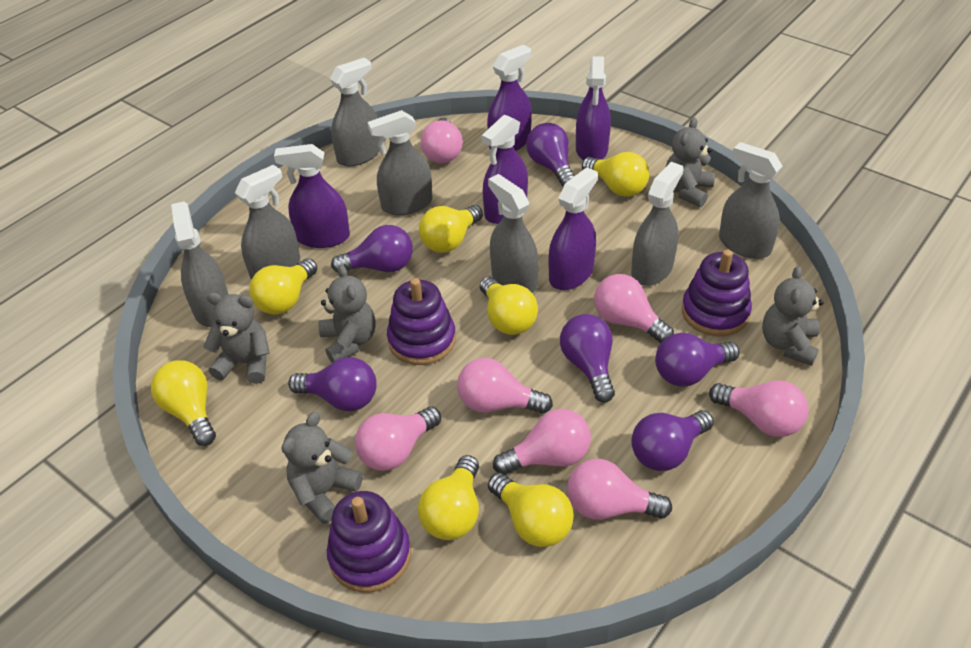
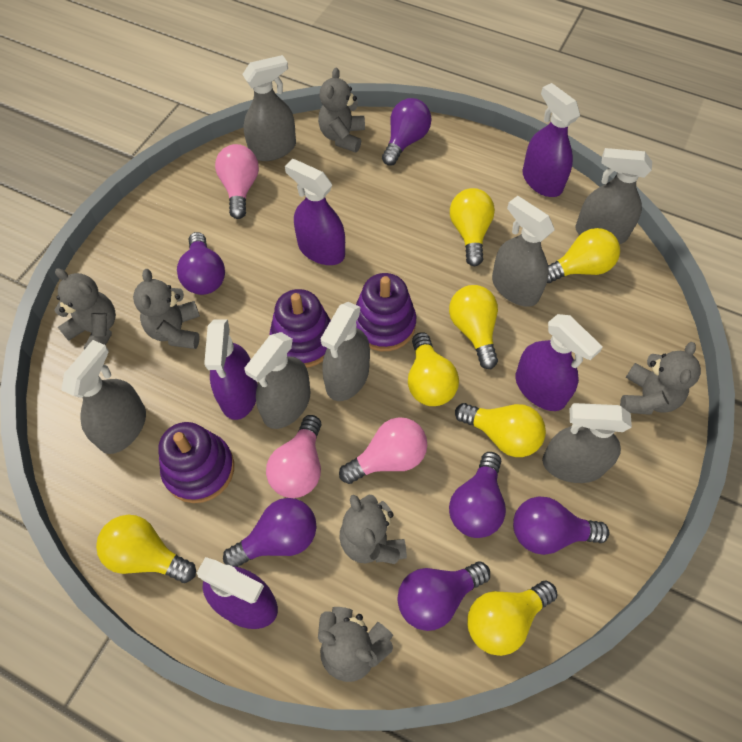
grey teddy bear: [203,293,270,384] [282,412,363,524] [319,265,376,363] [666,118,715,207] [762,266,824,366] = 5 -> [54,268,116,350] [133,269,200,349] [318,68,365,153] [318,607,393,682] [339,495,407,564] [620,342,701,415] = 6
pink light bulb: [355,406,441,471] [421,118,463,163] [457,358,553,414] [493,409,591,475] [567,459,672,520] [594,274,674,343] [709,380,808,437] = 7 -> [215,144,259,219] [266,415,321,498] [339,417,427,484] = 3

